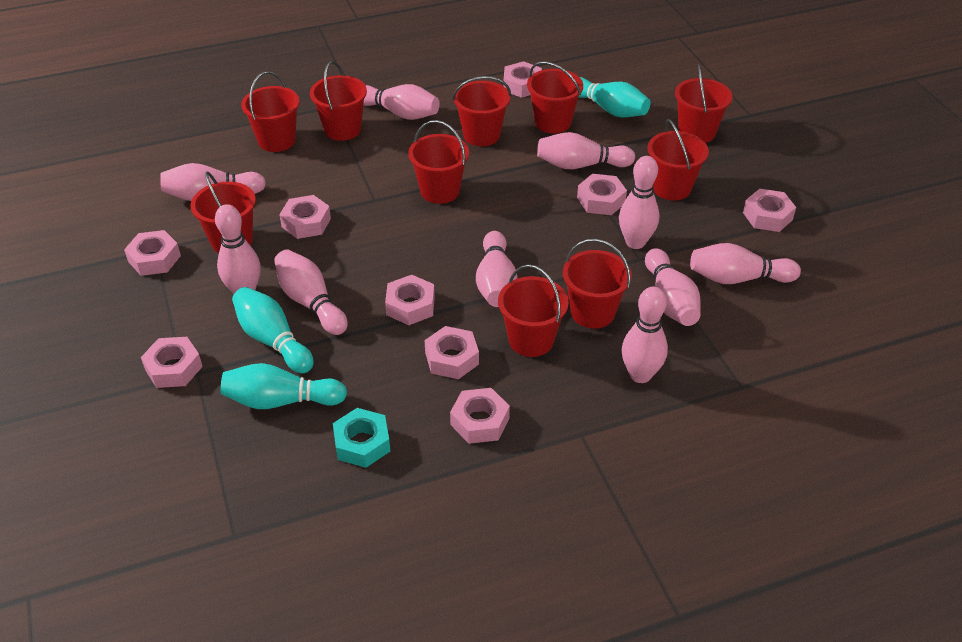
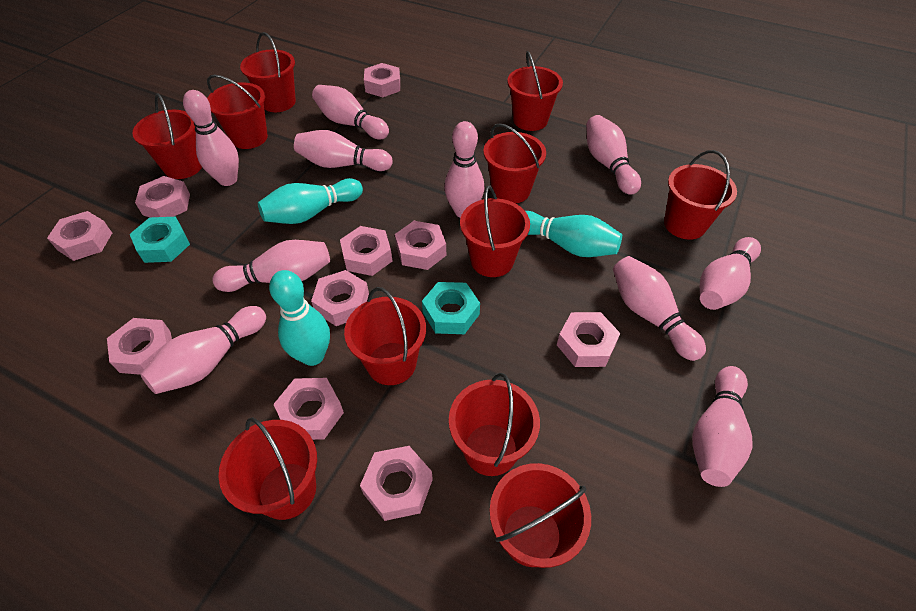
pink nut: [124,230,181,276] [141,337,203,388] [279,195,331,239] [385,275,435,325] [425,326,479,379] [450,388,510,444] [503,61,542,98] [577,174,627,215] [743,189,796,232] = 9 -> [47,211,112,261] [107,318,172,375] [135,176,190,217] [273,378,344,440] [311,270,369,326] [340,226,392,276] [360,446,433,521] [364,63,400,97] [395,221,446,270] [557,312,620,367] = 10
red bucket: [190,171,256,253] [241,71,300,152] [310,61,367,141] [408,120,469,204] [452,76,511,146] [498,264,569,357] [527,61,583,133] [563,239,632,329] [648,119,709,200] [675,64,733,143] = 10 -> [132,94,202,179] [207,74,268,149] [219,417,317,520] [240,32,296,112] [344,287,426,385] [449,373,540,476] [460,186,530,277] [483,123,546,203] [490,463,591,568] [507,51,563,131] [664,150,737,240] = 11
turquoise nut: [333,408,390,468] = 1 -> [130,217,190,263] [422,282,480,334] = 2

